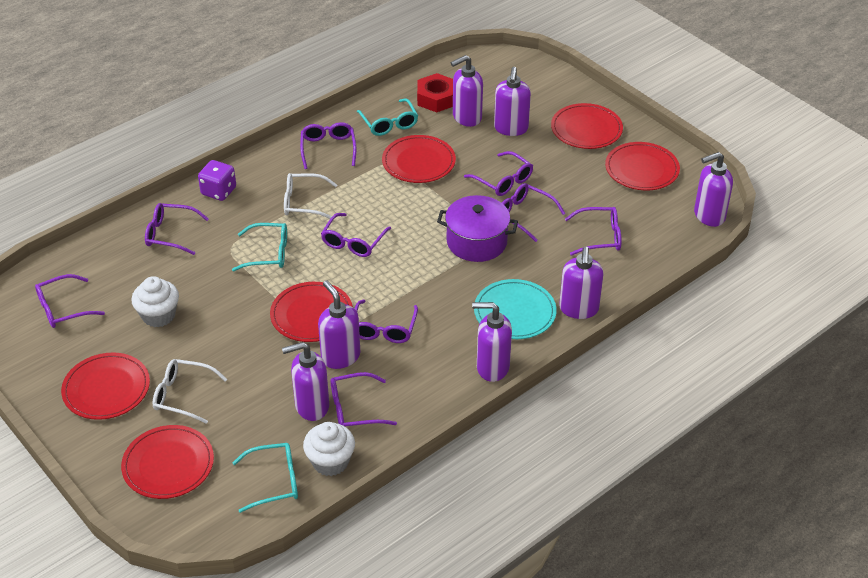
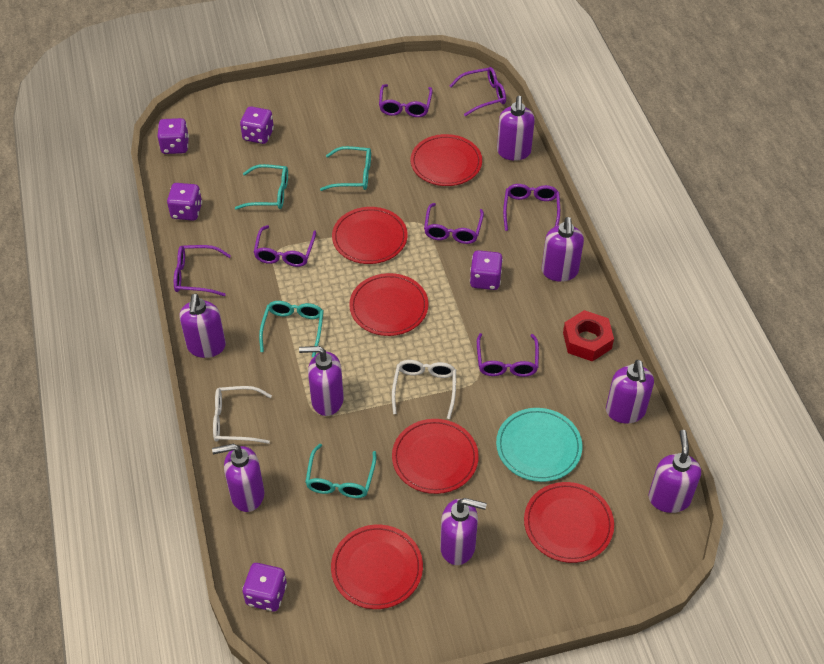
purple dice: [198,160,236,201] = 1 -> [157,118,189,154] [167,183,202,221] [240,106,274,144] [242,563,287,612] [470,250,503,290] = 5
purple glasses: [35,274,105,328] [145,203,209,255] [300,122,356,169] [321,213,391,257] [331,372,397,426] [355,300,418,343] [464,151,533,196] [502,183,566,242] [565,207,622,256] = 9 -> [174,245,231,296] [253,225,316,267] [379,84,433,117] [424,203,484,244] [449,67,506,116] [477,333,539,377] [503,184,560,231] = 7
purple pot: [437,195,518,262] = 1 -> none = 0
purple soap dispenser: [282,342,329,421] [318,281,360,369] [451,55,483,127] [472,302,512,382] [494,67,531,136] [559,247,604,319] [694,152,733,227] = 7 -> [180,293,226,358] [212,444,264,512] [299,346,344,416] [440,498,487,565] [497,96,535,161] [542,217,584,282] [606,360,654,423] [649,430,701,513] = 8
turquoise glasses: [232,223,287,271] [232,443,298,513] [357,99,418,136] = 3 -> [235,164,288,210] [259,301,324,357] [305,444,376,498] [320,146,371,191] = 4
white cupcake: [131,276,179,327] [303,422,355,476] = 2 -> none = 0

